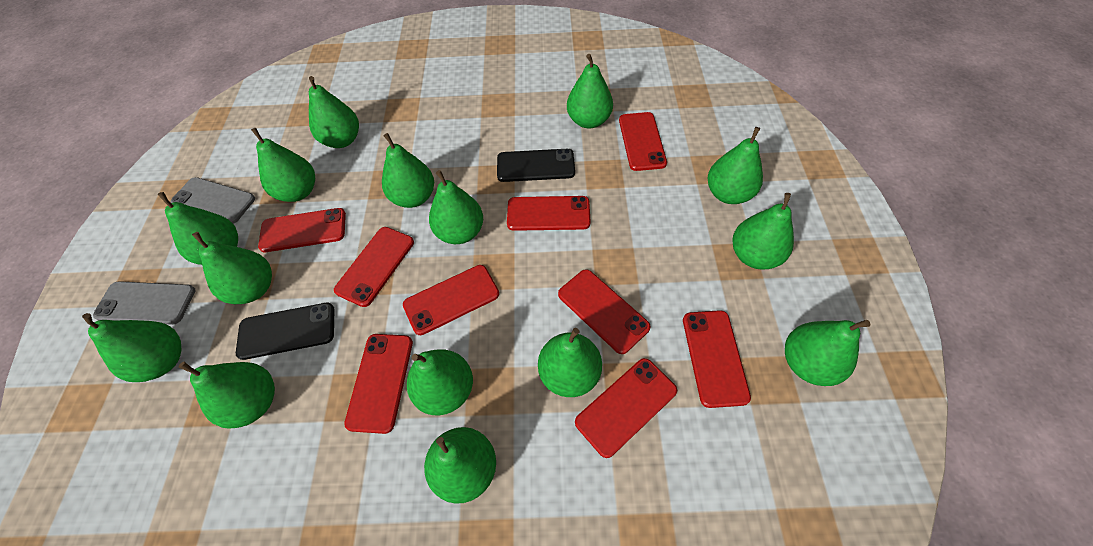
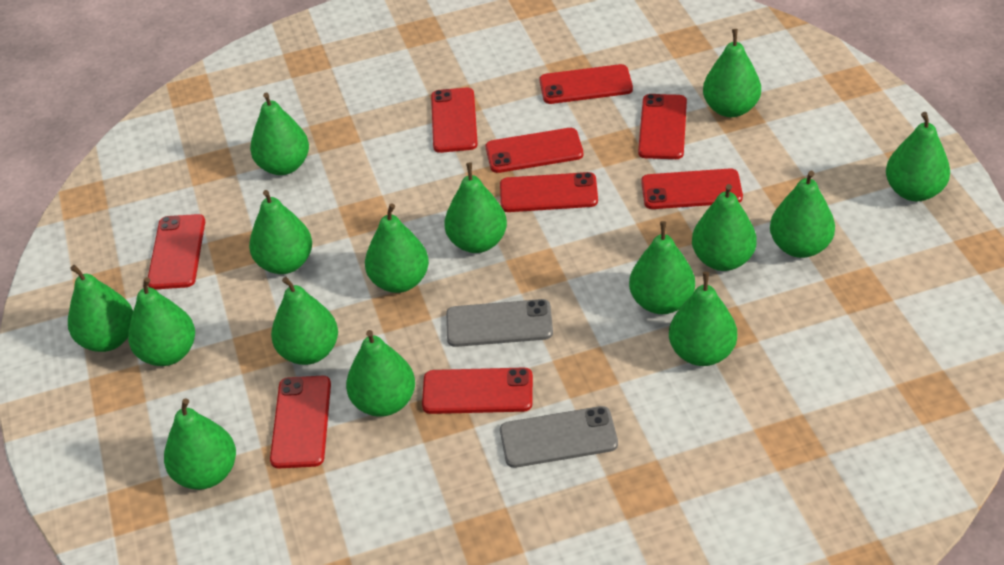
black phone: [236,303,335,360] [497,149,575,182] = 2 -> none = 0

